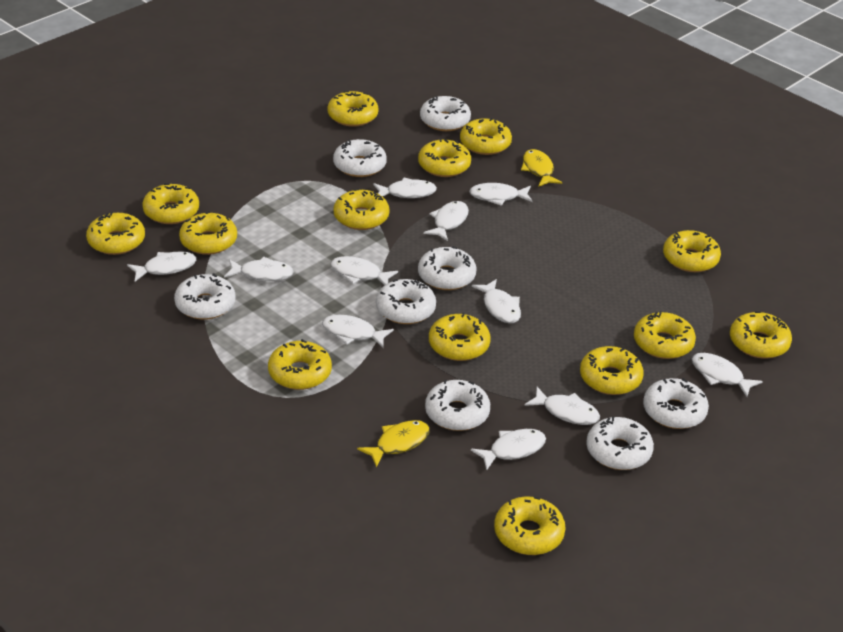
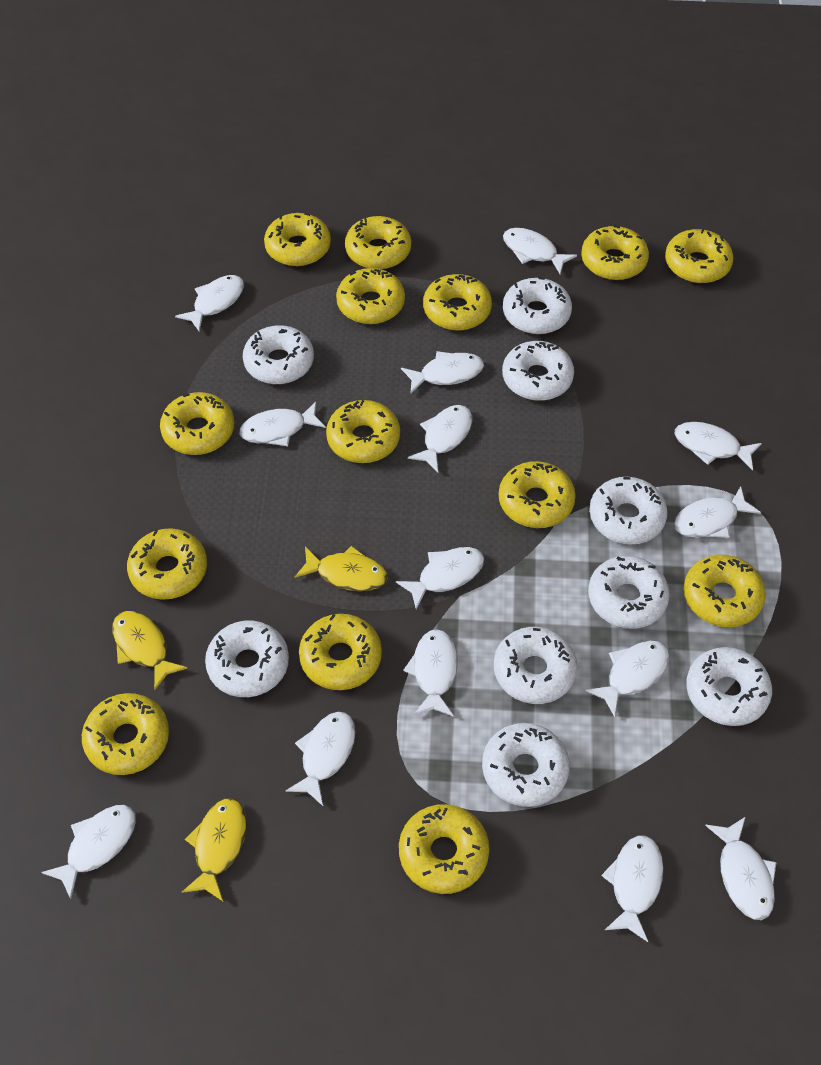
white donut: [174,273,236,320] [333,139,387,177] [376,279,436,324] [418,246,476,290] [420,96,471,131] [425,380,490,431] [586,417,654,470] [643,378,709,429] = 8 -> [205,621,289,697] [243,325,314,384] [482,723,570,807] [494,627,577,704] [502,341,574,401] [503,277,572,334] [588,556,670,629] [589,477,668,545] [686,647,772,726] = 9
white fish: [127,251,197,281] [224,257,294,281] [322,315,394,348] [330,256,398,285] [373,177,437,198] [424,201,469,241] [469,183,532,206] [471,429,546,471] [472,279,521,323] [524,387,600,425] [692,353,763,397] = 11 -> [41,805,136,899] [175,275,244,332] [239,401,326,446] [285,712,356,806] [396,547,484,609] [401,351,484,393] [403,629,458,717] [408,405,472,472] [503,228,577,274] [585,641,669,717] [601,835,663,942] [674,486,761,538] [675,422,762,470] [705,816,777,920] = 14
yellow fish: [357,420,430,468] [521,149,562,187] = 2 -> [112,611,187,690] [182,798,246,901] [295,546,388,591] = 3

